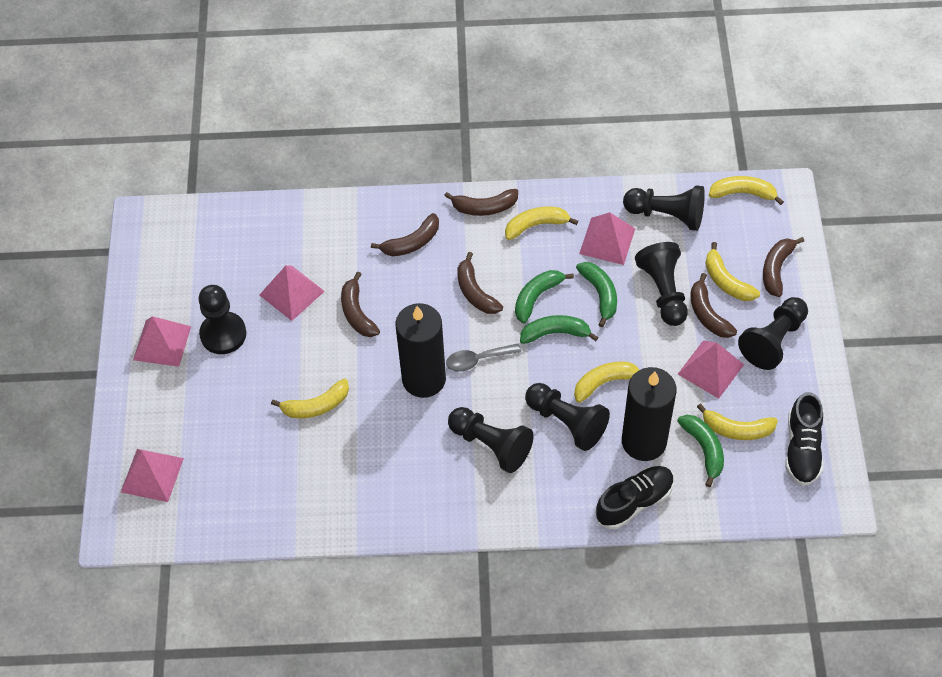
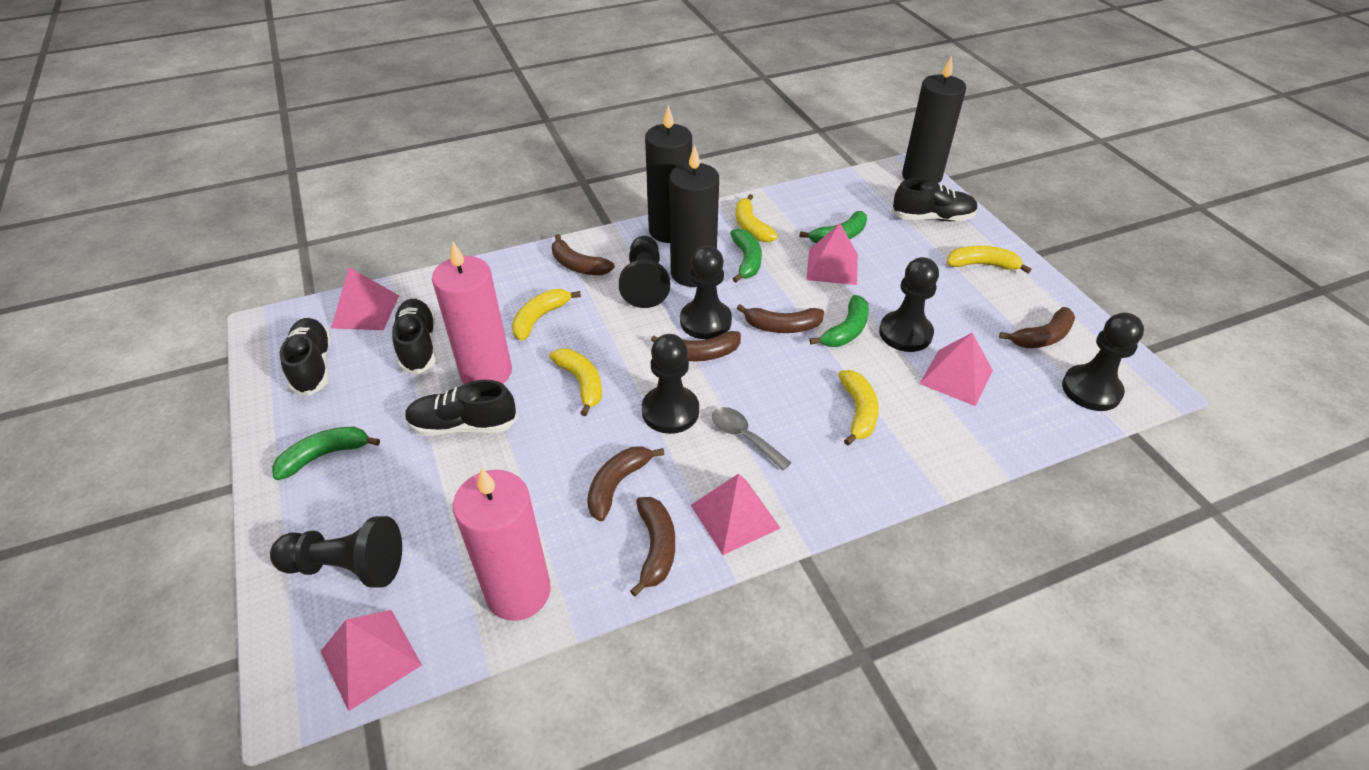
black candle: [395,303,446,398] [622,367,676,461] = 2 -> [645,105,692,243] [669,145,719,287] [902,55,966,183] = 3
black shoe: [595,466,674,529] [786,392,823,486] = 2 -> [279,318,331,396] [392,299,436,374] [405,380,518,436] [892,178,978,221] = 4
pink candle: none = 0 -> [432,242,512,384] [453,468,551,621] = 2
yellow banana: [271,379,349,418] [505,207,578,240] [574,361,639,403] [697,403,778,440] [705,242,760,301] [709,176,784,205] = 6 -> [512,289,581,341] [549,349,602,416] [736,194,778,242] [838,370,879,446] [947,246,1032,273] = 5

